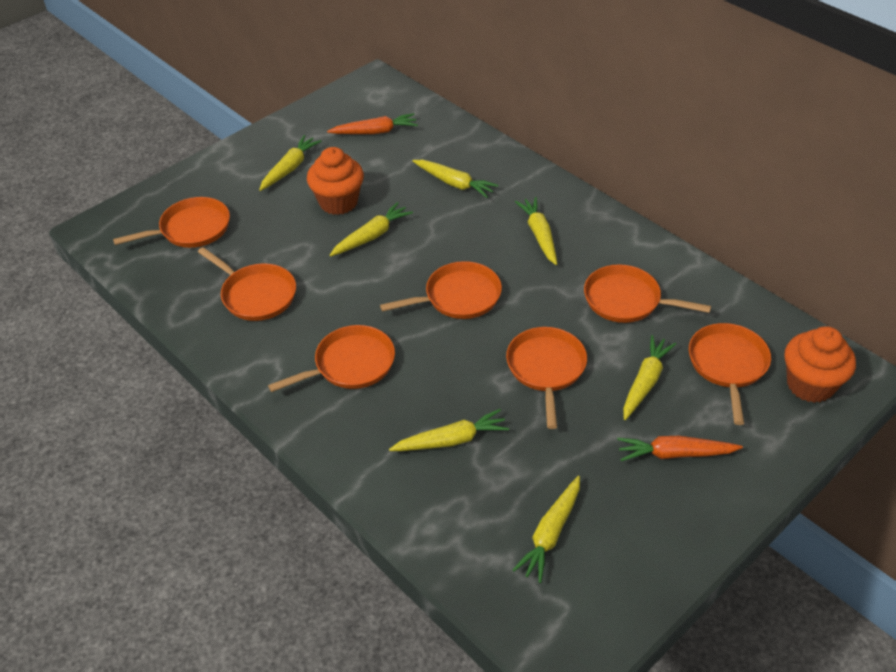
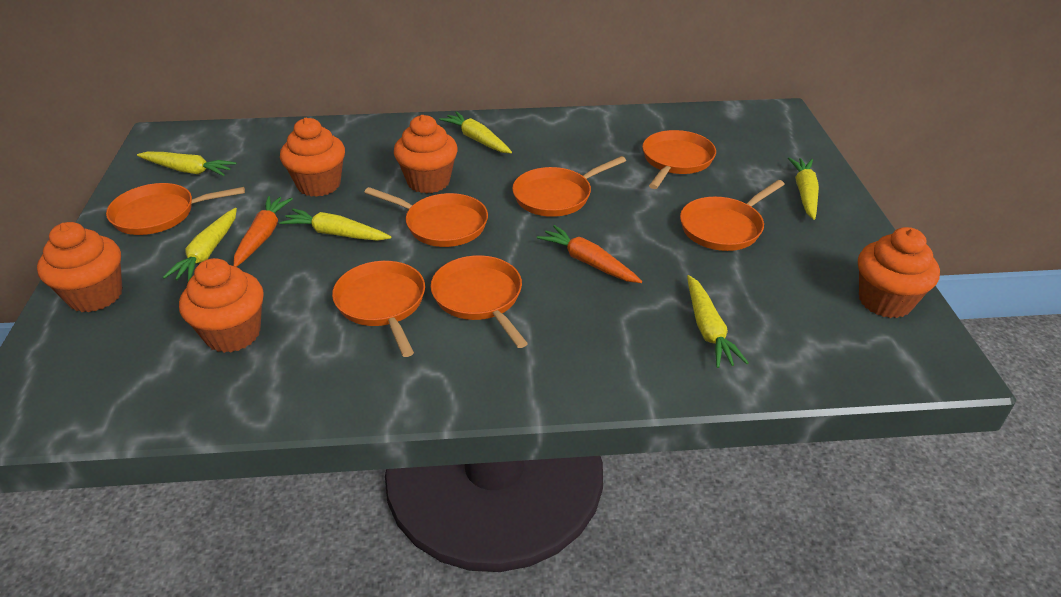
orange cupcake: [307,147,364,215] [784,326,856,403] = 2 -> [37,222,123,312] [179,258,264,353] [280,118,345,197] [394,115,458,194] [858,227,940,318] = 5
yellow carrot: [259,135,322,191] [330,202,413,256] [389,409,509,451] [412,160,498,198] [513,476,580,583] [515,197,557,265] [623,335,676,420] = 7 -> [137,151,236,176] [163,208,237,282] [279,208,391,241] [439,111,512,153] [687,275,749,368] [788,157,819,220] = 6

